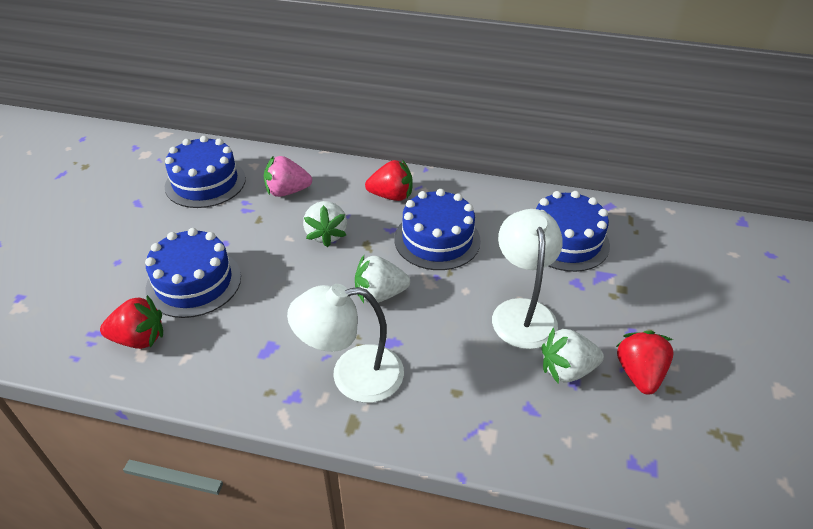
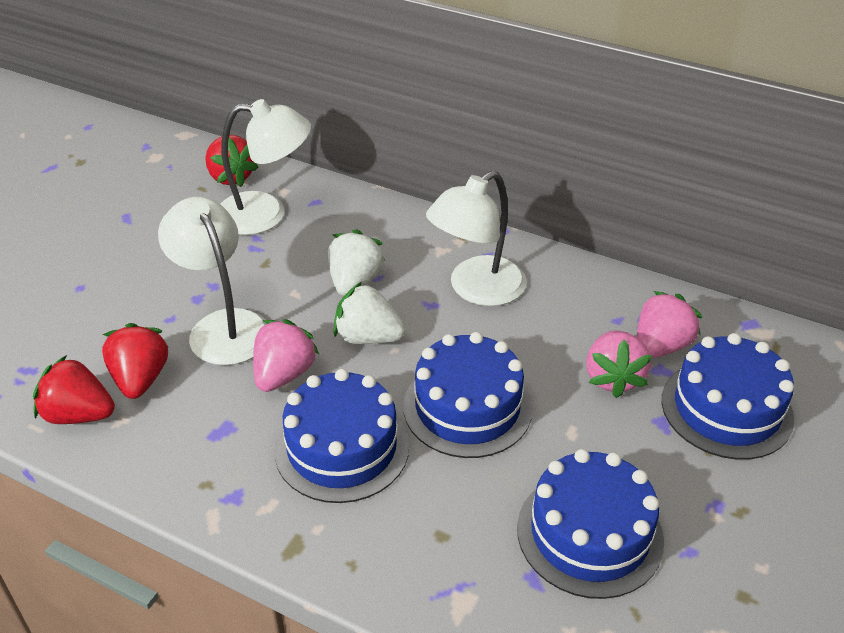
pink strawberry: [264,156,312,197] = 1 -> [253,319,320,392] [586,330,652,398] [637,291,703,358] = 3
white lamp: [287,284,404,403] [492,209,563,349] = 2 -> [158,197,267,365] [220,99,311,235] [426,171,527,306] = 3
white strawberry: [303,201,347,247] [355,255,410,303] [542,327,604,384] = 3 -> [328,229,385,296] [334,282,405,344] = 2

